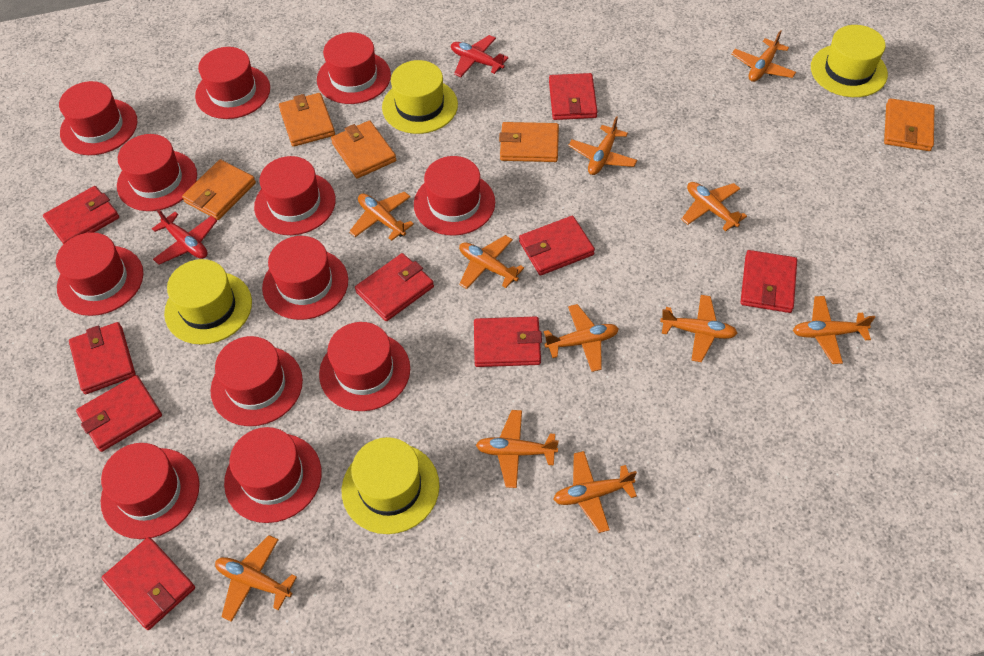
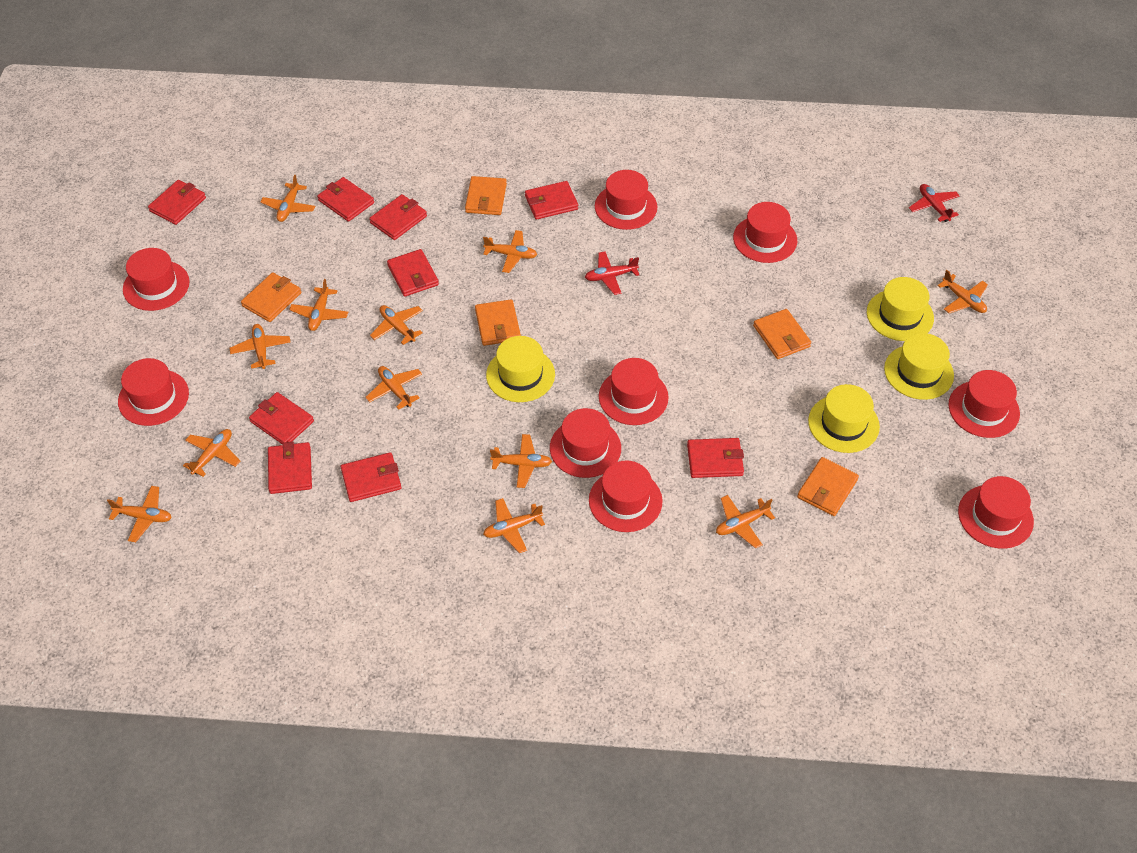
orange plane: [215,535,297,622] [349,191,414,241] [459,235,524,289] [476,410,559,488] [544,304,619,372] [553,451,637,533] [568,116,637,175] [660,295,738,362] [681,182,747,231] [732,30,796,82] [793,296,875,364] = 11 -> [107,486,172,542] [183,429,240,477] [229,324,290,369] [261,175,315,222] [289,279,348,331] [366,366,422,410] [370,305,423,345] [483,230,537,273] [483,498,545,553] [490,434,552,488] [716,495,775,548] [937,270,988,313] = 12
red hat: [56,232,143,316] [59,81,137,155] [101,443,199,539] [117,134,197,211] [195,47,270,119] [210,336,303,426] [224,427,322,523] [254,156,336,235] [262,236,348,320] [317,32,391,104] [319,322,410,411] [414,156,495,236] = 12 -> [118,358,189,426] [123,248,190,311] [550,408,621,478] [589,460,663,532] [595,170,657,230] [599,358,669,425] [733,202,797,263] [949,370,1020,438] [958,476,1034,549] = 9

